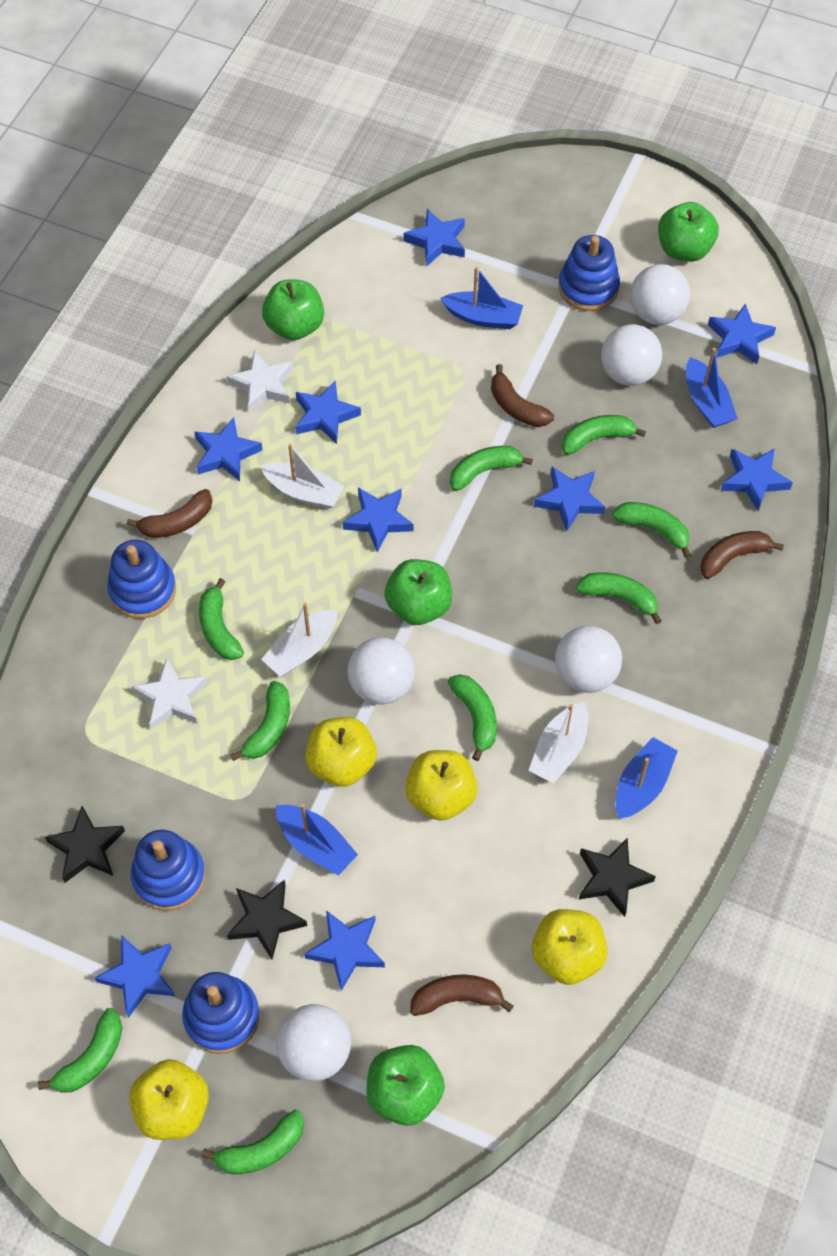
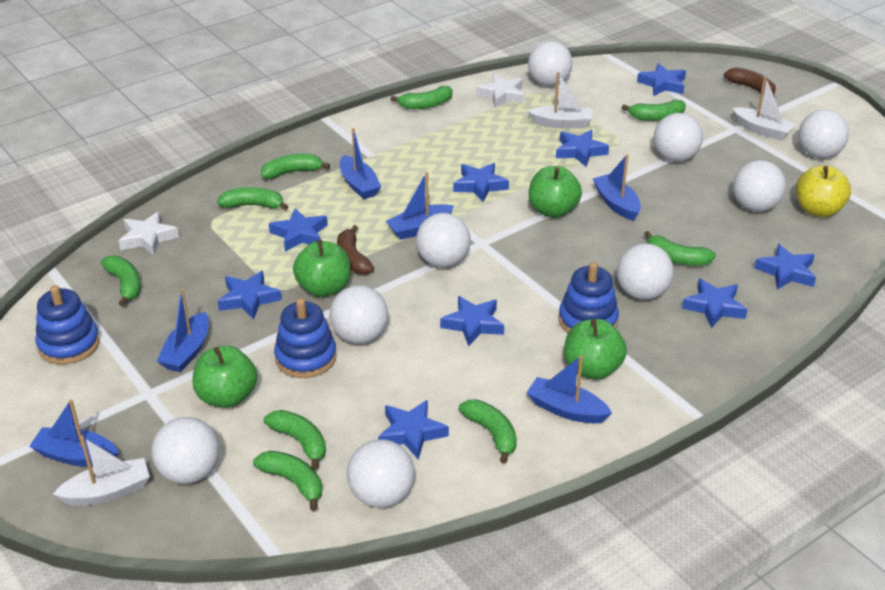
black star: [45,806,125,883] [227,879,307,960] [579,837,656,917] = 3 -> none = 0
blue boat: [276,804,358,876] [440,267,523,329] [616,737,678,819] [686,348,738,428] = 4 -> [30,399,119,467] [157,289,209,372] [340,128,381,199] [386,172,454,240] [527,355,612,424] [592,154,641,221] = 6
blue stacking toy: [107,540,176,619] [131,830,205,911] [182,972,260,1054] [558,235,620,311] = 4 -> [35,285,100,364] [274,298,337,378] [558,262,619,333] = 3
brown banana: [127,489,212,538] [410,974,514,1016] [491,364,554,427] [700,531,784,579] = 4 -> [337,225,374,274] [724,67,776,98] = 2
white ball: [276,1004,351,1081] [347,637,415,705] [555,626,622,693] [601,324,662,386] [630,264,690,325] = 5 -> [152,417,220,484] [330,285,388,344] [347,439,415,508] [416,213,471,267] [528,41,573,86] [617,243,674,300] [654,113,703,162] [733,160,786,212] [799,109,849,158] = 9
yellow apple: [129,1059,209,1140] [305,717,377,787] [405,750,478,821] [532,909,608,985] = 4 -> [796,165,851,217] = 1

